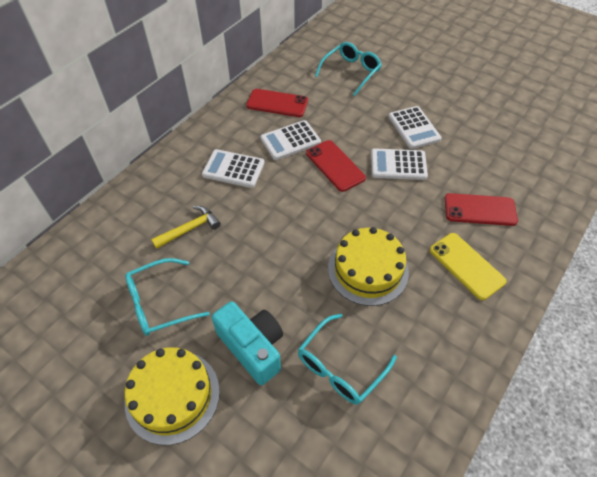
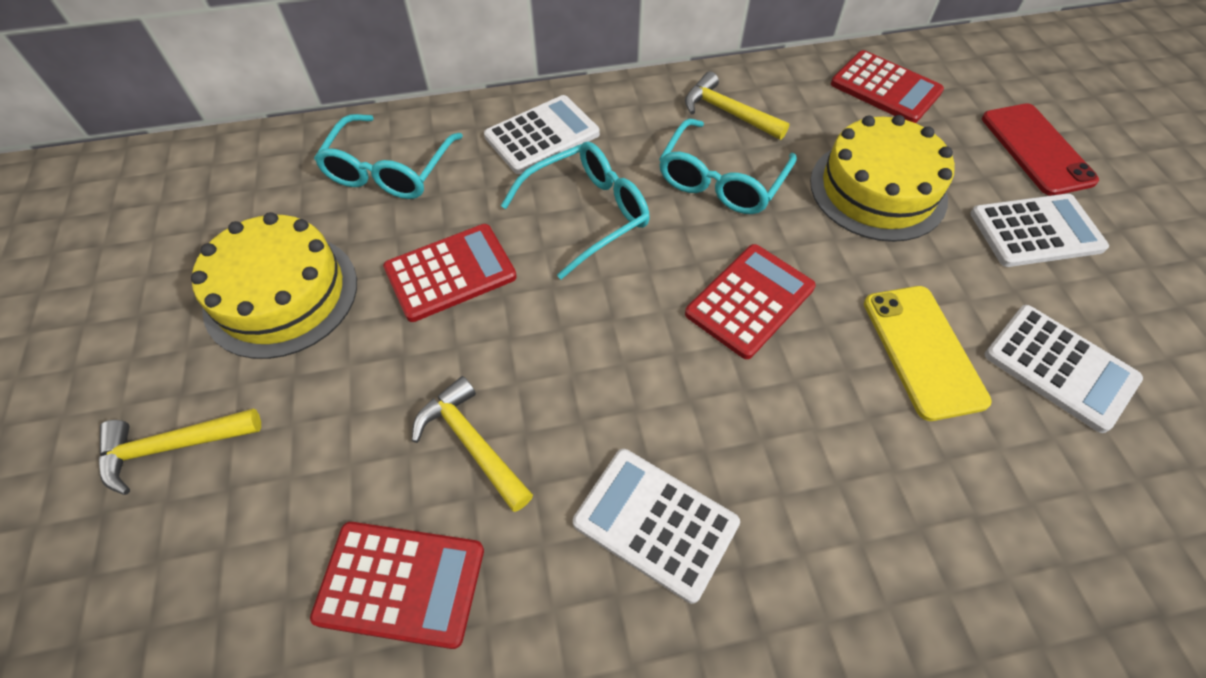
red calculator: none = 0 -> [310,522,484,649] [383,224,517,322] [685,244,816,359] [831,50,944,123] = 4
red phone: [246,89,308,117] [306,140,366,192] [445,193,518,226] = 3 -> [982,103,1099,196] = 1
turquoise camera: [212,301,283,385] = 1 -> none = 0
yellow hammer: [151,206,221,249] = 1 -> [99,409,261,495] [412,376,533,512] [685,71,790,140] = 3

